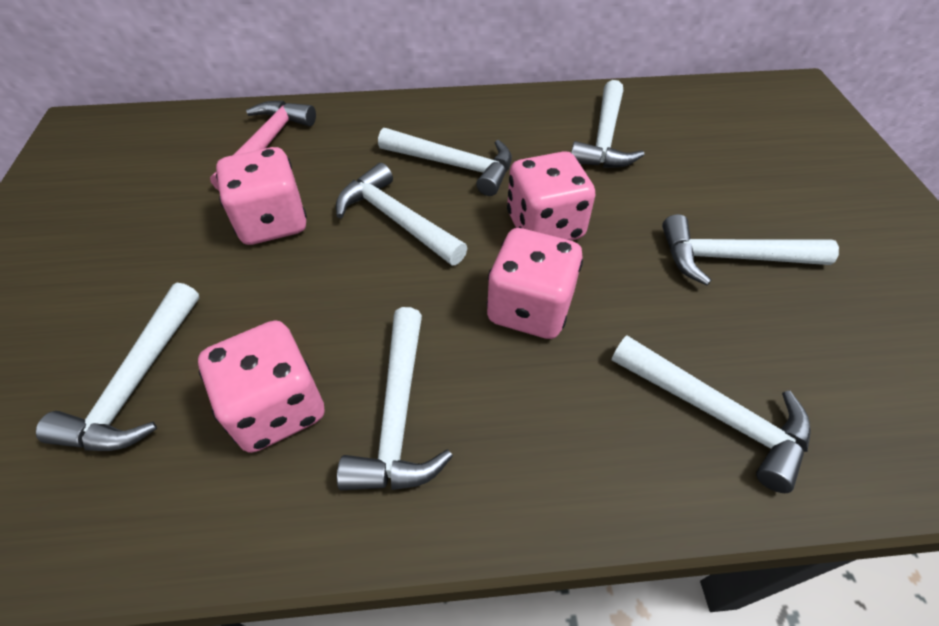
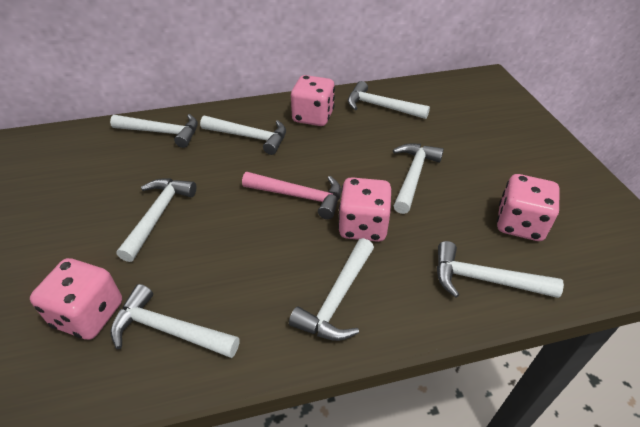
white hammer: [36,283,199,451] [336,163,467,265] [337,307,453,490] [378,128,512,196] [571,80,644,168] [612,336,811,493] [662,214,839,286] = 7 -> [110,114,198,148] [110,284,240,358] [116,178,196,262] [200,116,286,155] [289,238,374,341] [348,81,430,119] [393,143,444,214] [437,241,564,298] = 8

